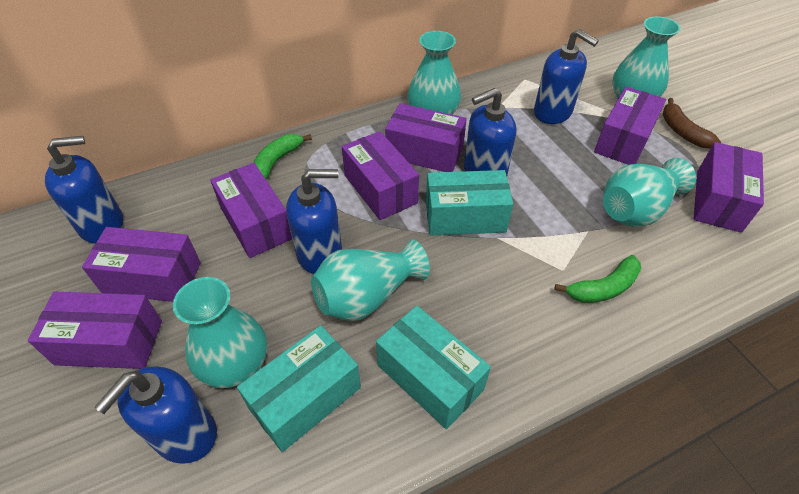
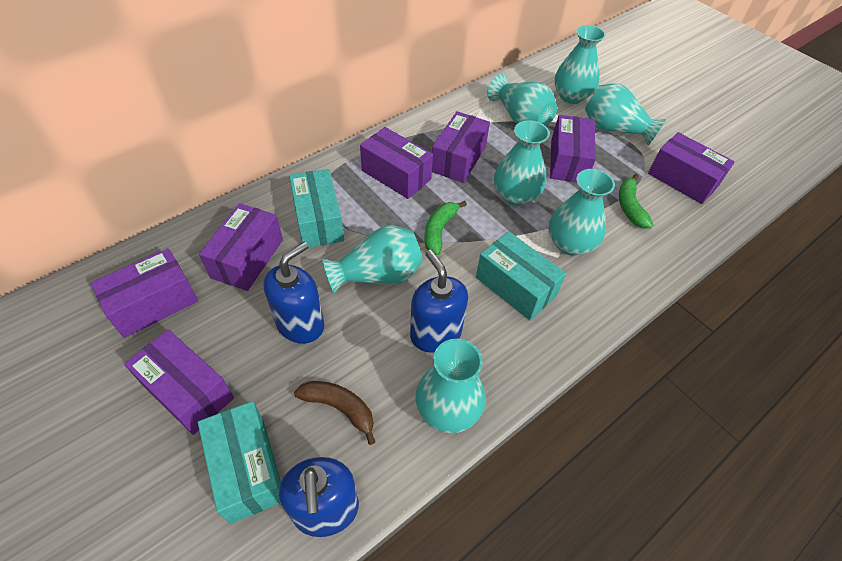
blue soap dispenser: [45,136,123,243] [94,366,217,464] [286,169,342,274] [464,88,516,176] [534,29,599,124] = 5 -> [263,242,324,344] [279,457,359,537] [410,250,468,353] = 3
turquoise vase: [173,277,267,388] [311,239,430,321] [407,31,461,115] [603,158,696,227] [612,16,681,99] = 5 -> [322,225,423,293] [415,339,486,433] [487,74,557,126] [494,120,550,206] [548,169,615,255] [554,25,606,104] [585,83,666,145] = 7

